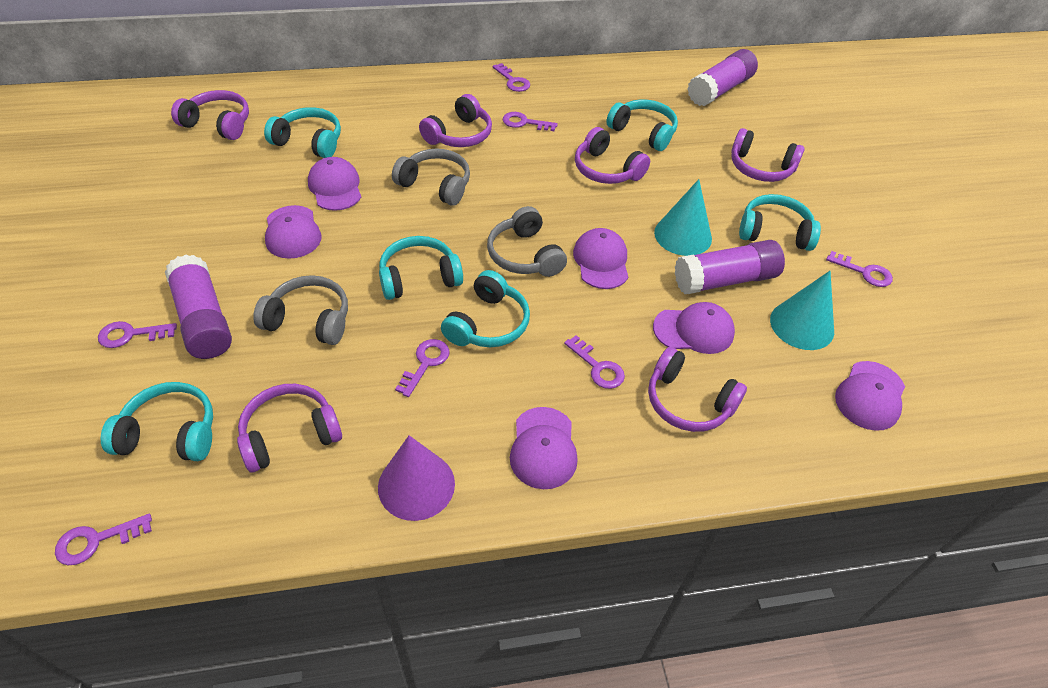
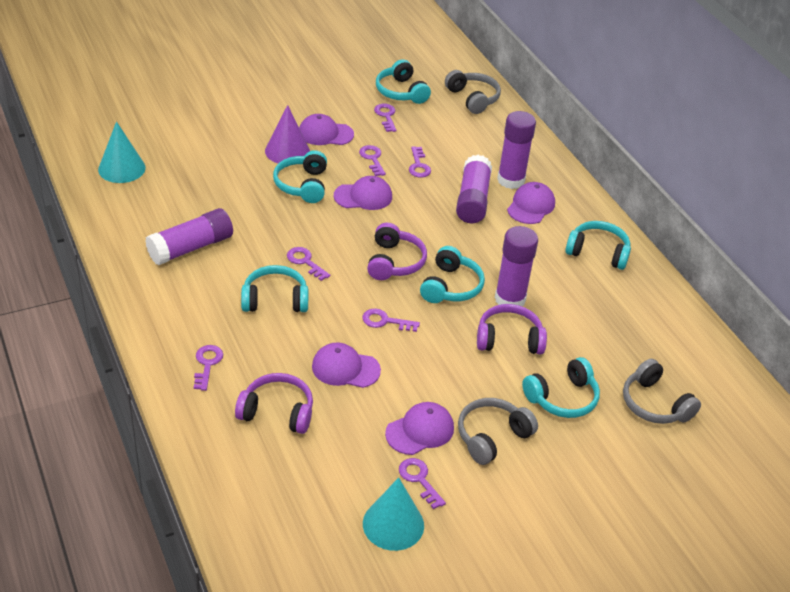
purple cap: [265,205,321,259] [308,157,361,211] [510,407,578,489] [573,228,628,289] [653,302,735,354] [835,361,905,431] = 6 -> [299,114,354,145] [312,342,381,388] [334,176,392,210] [385,402,454,455] [507,182,555,224] = 5
purple glue stick: [165,254,232,359] [675,240,785,294] [687,49,758,106] = 3 -> [145,208,233,265] [456,155,492,223] [495,226,538,306] [497,111,536,189] = 4
purple headphones: [171,90,249,140] [237,384,342,472] [419,94,492,147] [575,127,650,184] [648,347,747,432] [731,128,805,182] = 6 -> [235,373,313,434] [367,223,427,280] [477,304,547,354] = 3

